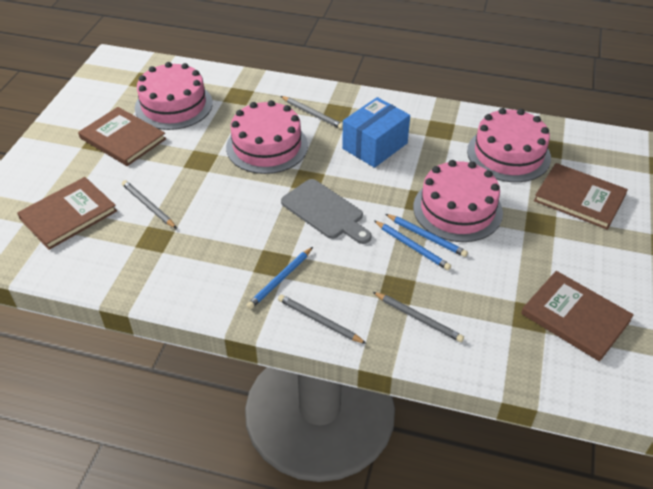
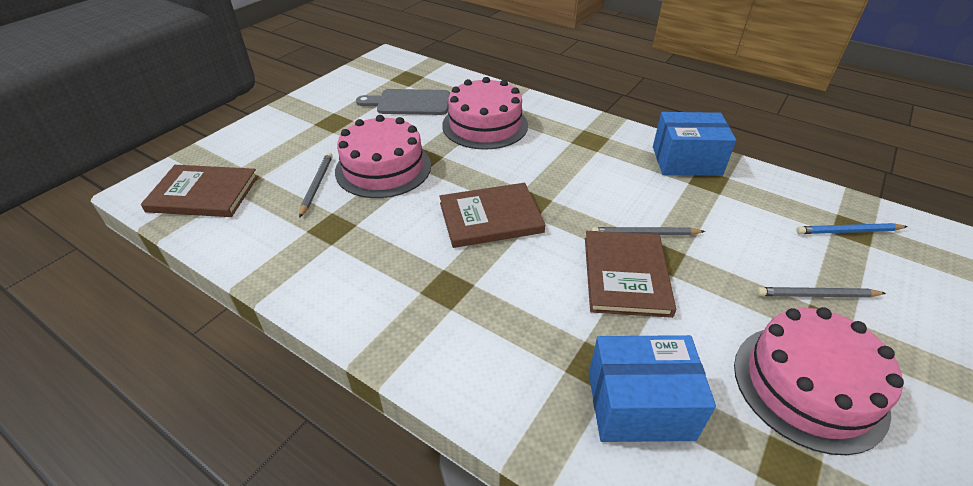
blue box: [342,97,410,168] = 1 -> [589,335,716,442] [653,112,736,176] = 2
blue pencil: [246,247,313,309] [374,220,451,270] [386,214,468,257] = 3 -> [796,223,908,234] = 1
brown book: [17,177,117,250] [78,107,166,166] [521,271,634,362] [534,163,628,230] = 4 -> [141,165,258,217] [439,183,545,248] [585,231,676,318] = 3
grey pencil: [122,180,177,229] [278,295,367,344] [281,96,343,129] [373,292,464,342] = 4 -> [299,153,333,218] [591,227,705,235] [757,287,886,298] = 3
pink cake: [135,62,213,130] [226,100,308,174] [413,160,503,242] [467,108,551,182] = 4 -> [335,115,431,198] [442,77,528,150] [734,307,904,455] = 3

